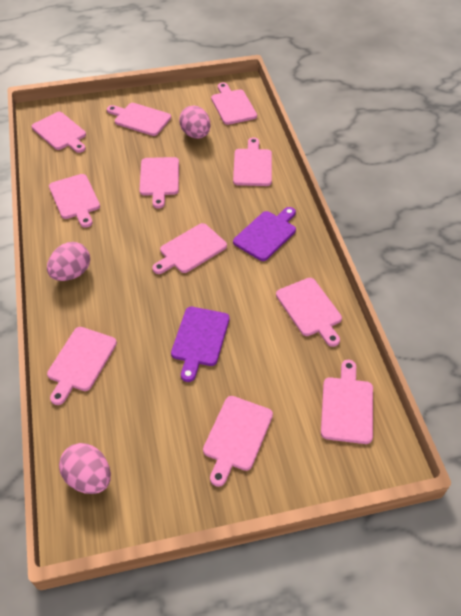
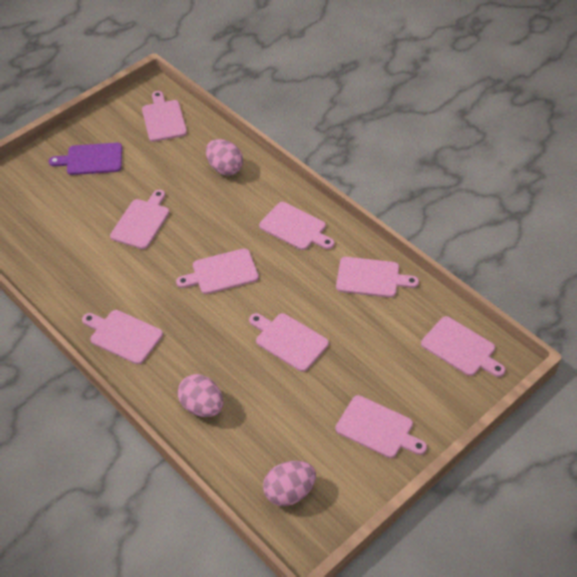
pink cutting board: [32,112,86,153] [47,327,117,405] [49,174,100,228] [107,103,171,136] [139,157,179,209] [152,223,227,274] [203,396,273,487] [211,82,257,125] [233,137,272,186] [276,278,342,347] [321,360,373,444] = 11 -> [82,310,163,365] [110,190,170,249] [142,91,187,142] [176,248,259,294] [249,313,329,372] [259,202,334,250] [335,395,427,458] [336,257,419,298] [421,316,505,377] = 9
purple cutting board: [171,307,230,382] [233,207,296,261] = 2 -> [49,143,122,175] = 1

